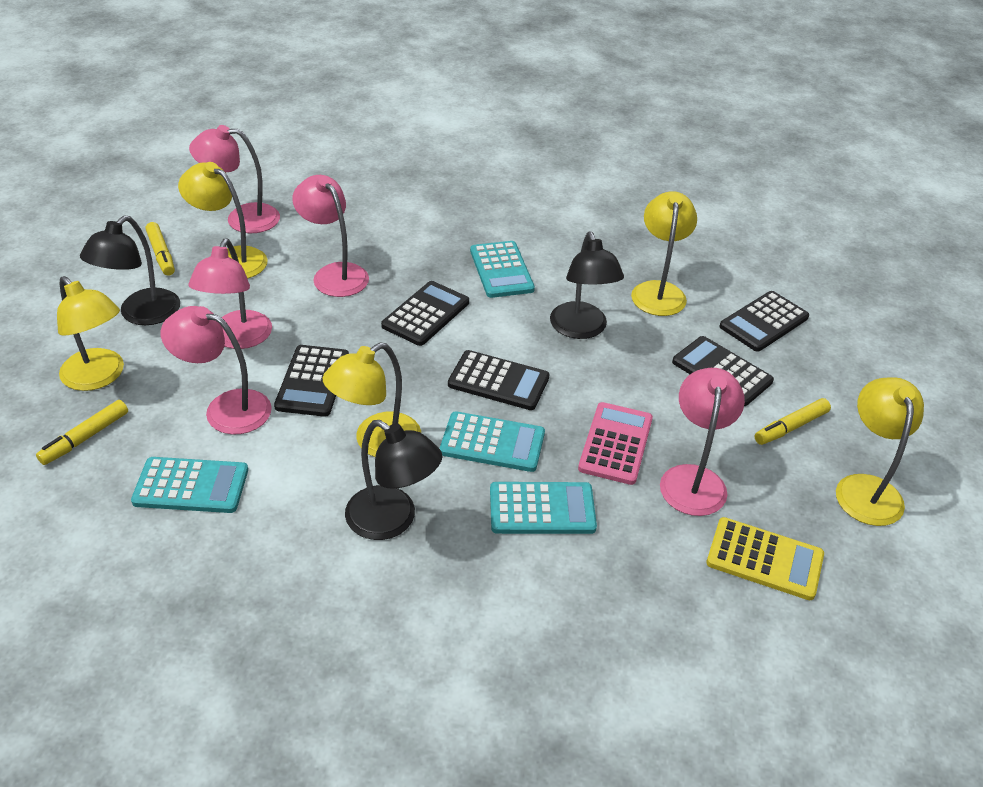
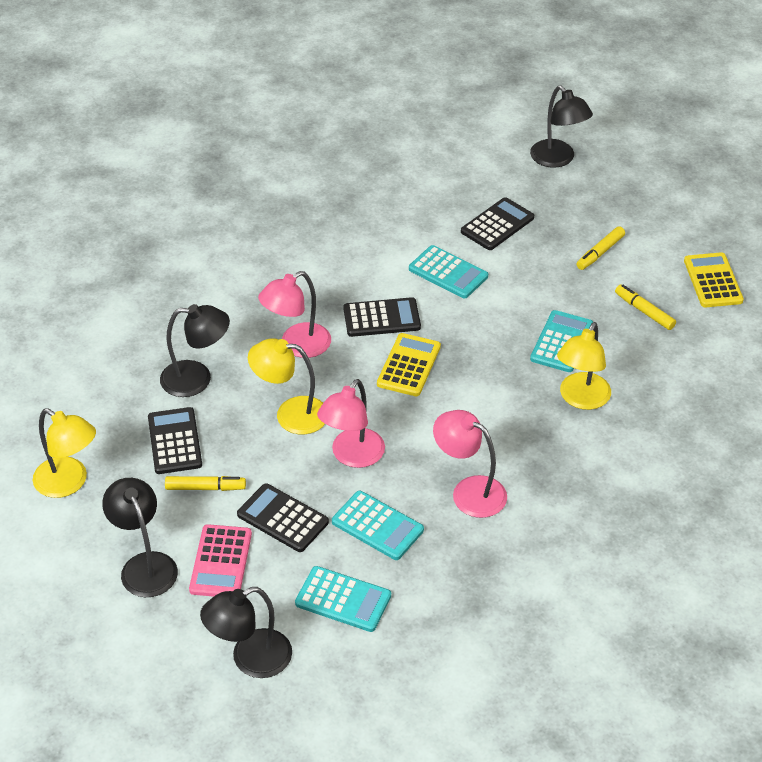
black calculator: [274,345,349,417] [381,281,469,346] [448,350,549,410] [672,336,774,406] [719,291,809,352] = 5 -> [148,407,202,474] [237,483,329,552] [343,297,421,337] [461,197,534,250] = 4
black lamp: [80,216,180,325] [345,420,443,540] [550,231,624,339] = 3 -> [102,478,178,597] [160,304,230,397] [200,587,292,678] [530,86,593,168] = 4
pink lamp: [161,306,272,435] [188,239,272,349] [189,125,280,233] [292,175,369,297] [660,368,745,516] = 5 -> [258,271,331,358] [317,379,385,468] [433,410,507,518] = 3
yellow calculator: [706,517,824,600] = 1 -> [377,333,441,396] [684,252,744,307] = 2
yellow lamp: [57,276,124,391] [178,162,268,278] [322,343,421,457] [631,191,697,316] [836,377,924,526] = 5 -> [33,408,96,498] [248,338,325,434] [557,322,611,410] = 3

